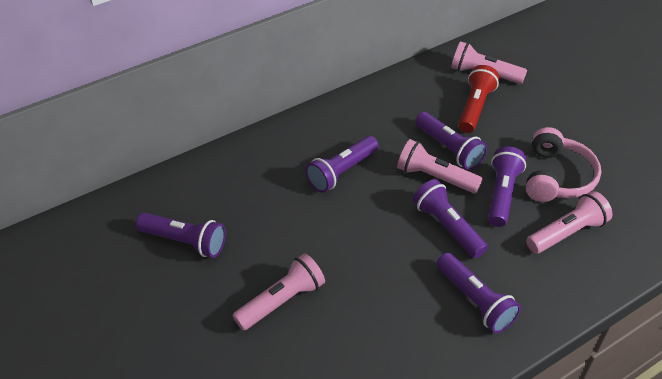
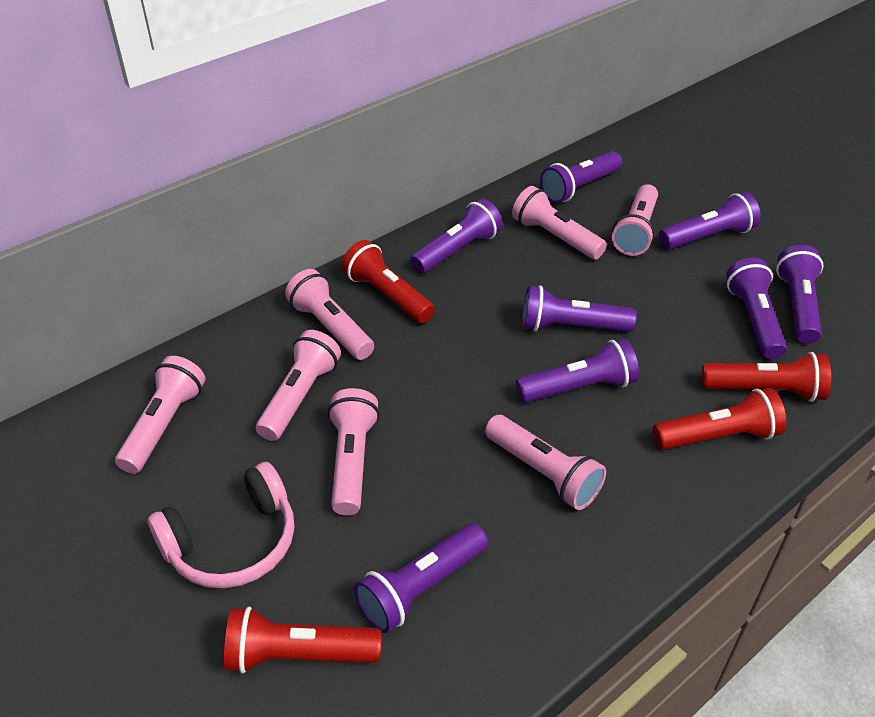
pink flashlight: [233,253,325,331] [397,139,483,193] [451,41,527,84] [526,191,613,254] = 4 -> [115,356,206,474] [256,330,341,441] [285,269,374,360] [328,388,380,516] [485,415,606,510] [512,186,607,260] [612,184,658,256] = 7
purple flashlight: [136,213,226,258] [305,136,379,193] [413,179,488,258] [415,112,487,170] [437,253,521,333] [488,146,526,227] = 6 -> [354,523,488,633] [411,198,503,274] [516,338,639,403] [522,286,637,332] [540,151,622,203] [659,192,761,249] [726,257,787,360] [776,245,823,344] = 8
red flashlight: [458,65,499,133] = 1 -> [224,607,382,674] [342,240,435,323] [653,388,786,450] [701,352,831,402] = 4

